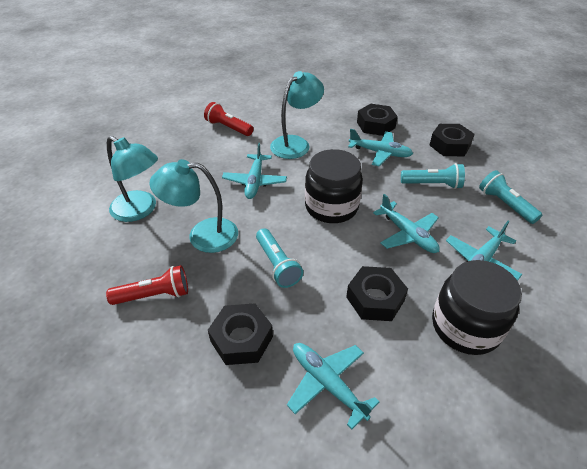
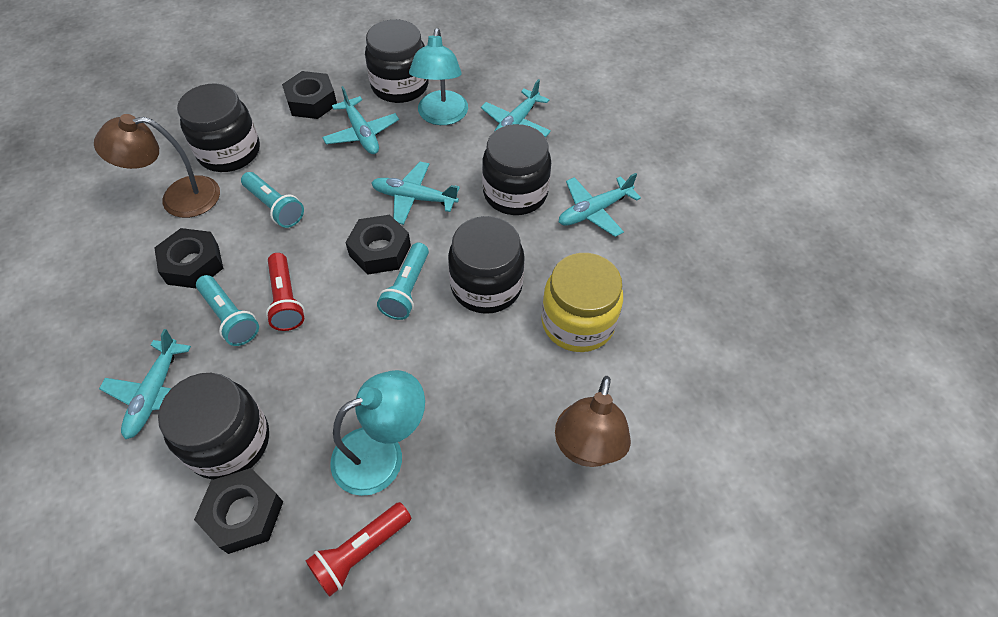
black jar: [305,149,363,223] [432,260,522,355] = 2 -> [158,373,269,480] [177,83,260,172] [365,19,429,103] [448,216,525,314] [482,124,551,215] = 5
brown lamp: none = 0 -> [94,114,220,218] [555,376,631,467] = 2
turquoise lamp: [107,136,158,222] [150,159,238,253] [270,71,324,159] = 3 -> [330,370,425,496] [409,28,468,125] = 2
yellow jar: none = 0 -> [541,253,623,352] = 1

